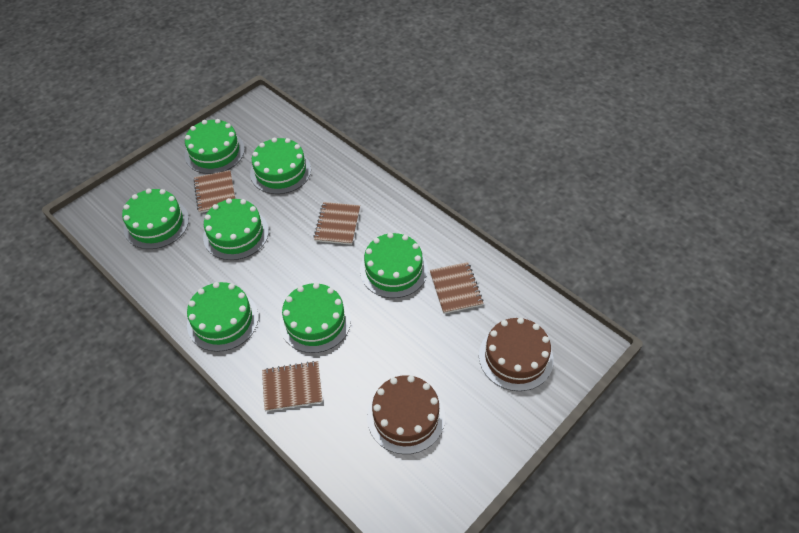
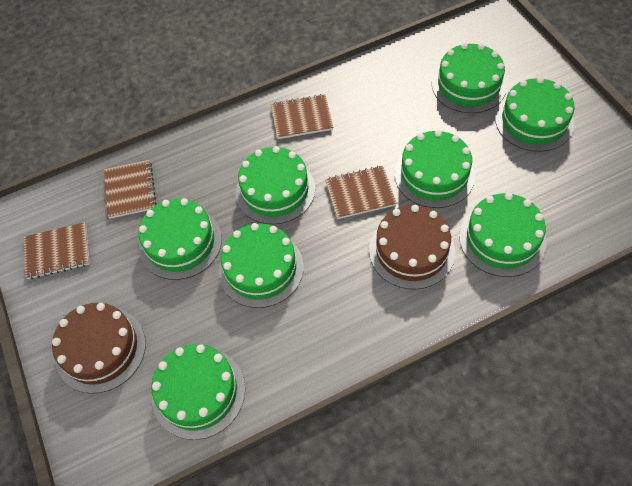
green cake: [122,189,189,249] [185,119,245,174] [187,282,259,352] [203,198,269,260] [250,138,311,194] [280,283,351,353] [360,233,428,298] = 7 -> [139,198,222,280] [152,344,245,440] [218,223,304,308] [236,146,315,224] [394,130,475,208] [432,43,507,113] [459,193,547,277] [495,77,575,152] = 8

